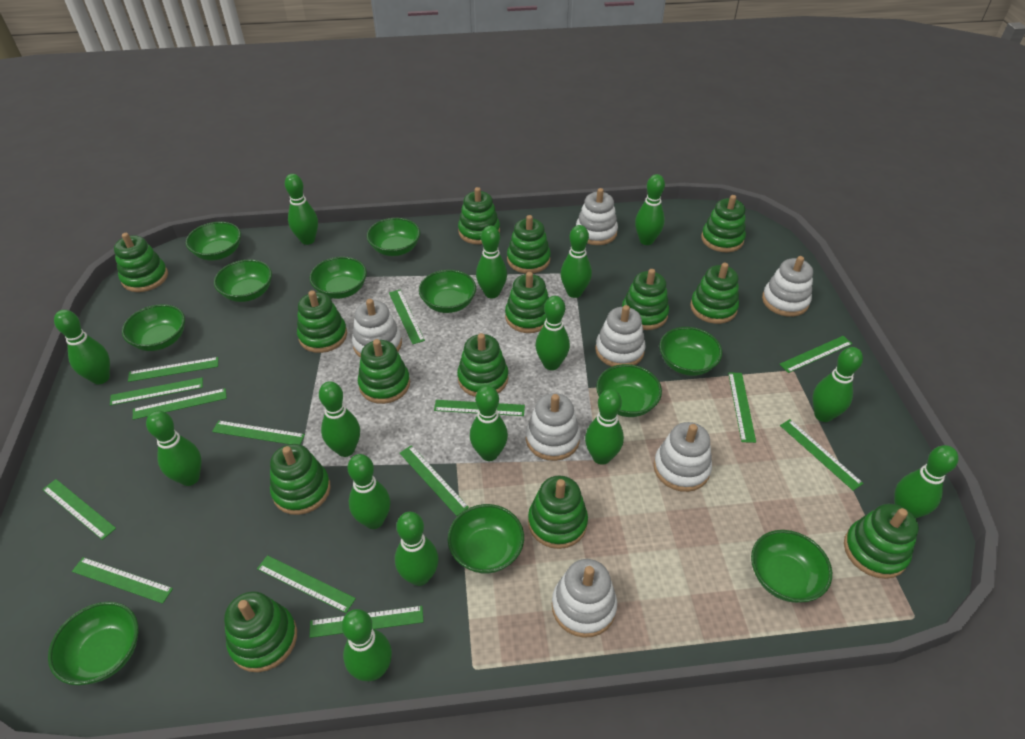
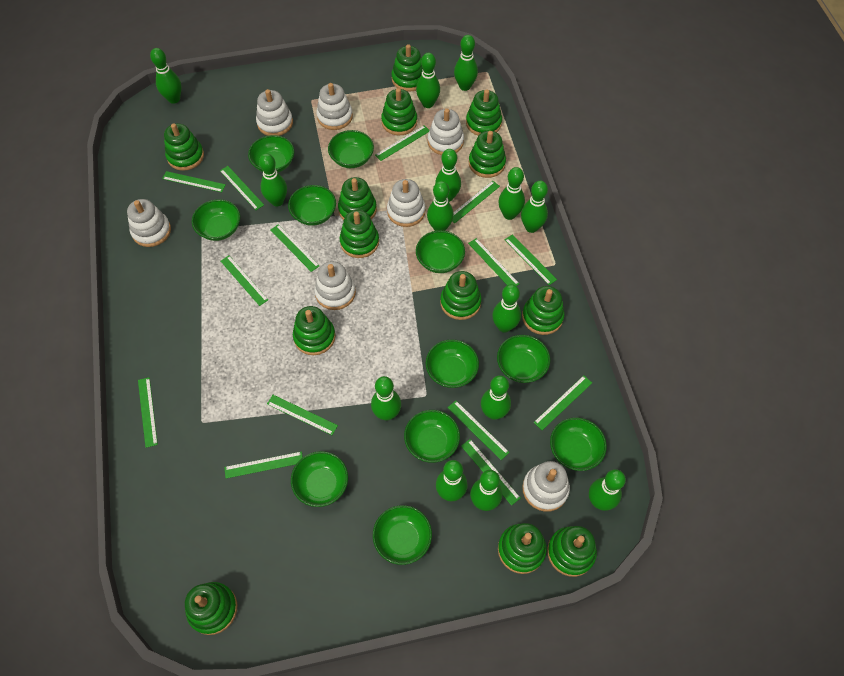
green bowling pin: [54,310,110,384] [146,410,201,486] [285,174,318,245] [319,381,360,457] [342,609,392,681] [347,454,390,529] [395,512,439,586] [470,386,508,461] [476,226,507,298] [535,296,570,370] [561,225,592,298] [585,389,624,465] [635,174,665,245] [813,347,863,422] [894,445,958,518] = 15 -> [150,48,182,104] [259,153,287,206] [371,376,401,421] [416,53,440,108] [427,181,454,231] [435,149,461,202] [436,460,468,501] [454,35,478,91] [470,470,502,511] [481,375,511,420] [492,284,521,333] [498,167,525,220] [521,181,548,233] [589,469,626,511] = 14
green stacking toy: [114,233,168,292] [224,591,297,672] [270,444,331,515] [297,290,347,353] [358,339,410,404] [457,333,508,397] [458,187,500,244] [505,272,549,333] [507,215,551,273] [528,476,588,549] [622,269,669,330] [690,263,739,324] [701,195,746,252] [844,504,919,579] = 14 -> [164,123,204,171] [185,582,237,635] [293,306,335,355] [338,177,377,220] [340,210,379,258] [381,88,417,135] [391,44,423,92] [440,271,482,320] [466,89,502,136] [469,131,506,178] [498,523,547,574] [522,286,564,335] [547,526,597,577] = 13

